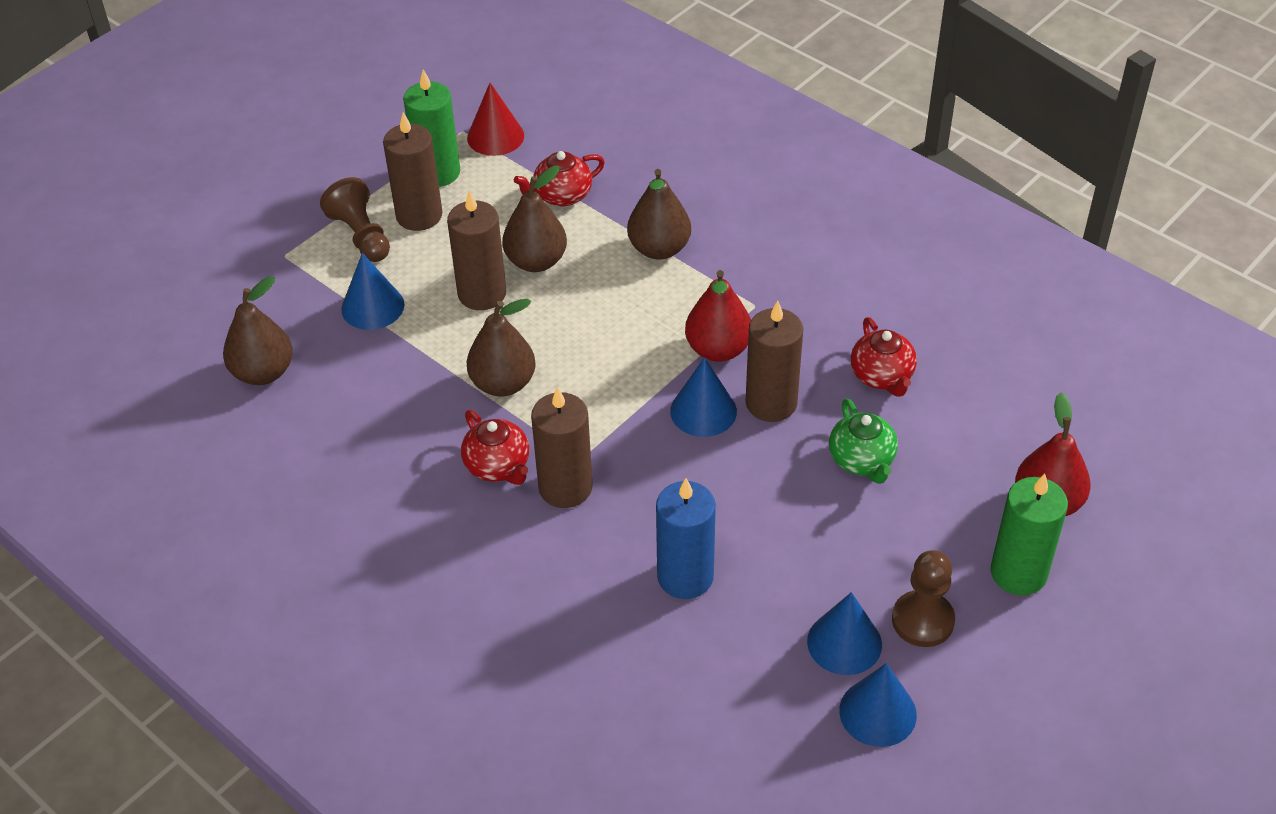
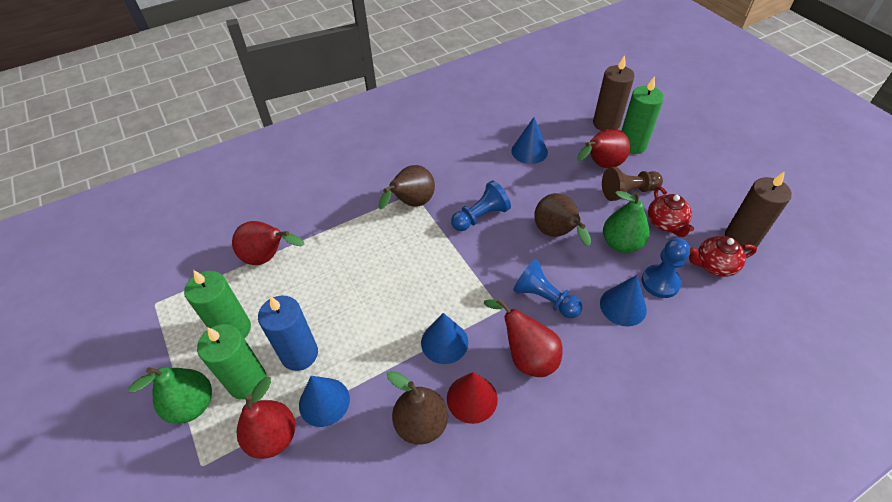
blue pawn: none = 0 -> [451,180,511,231] [513,259,582,318] [642,238,690,298] = 3
brown candle: [383,112,442,231] [447,190,506,310] [531,387,593,508] [745,301,803,422] = 4 -> [593,55,635,131] [725,171,792,251] = 2
brown pawn: [320,177,390,262] [892,550,955,647] = 2 -> [602,167,663,201] = 1
brown pear: [223,276,293,385] [467,299,536,396] [502,165,567,272] [627,169,691,259] = 4 -> [378,165,435,209] [387,371,448,445] [534,193,591,246] = 3
green candle: [403,69,460,187] [991,474,1068,596] = 2 -> [184,270,251,339] [197,324,267,400] [621,76,664,154] = 3
green pear: none = 0 -> [128,367,212,424] [603,191,650,253] = 2
green teapot: [829,399,898,484] = 1 -> none = 0
red pear: [685,270,751,362] [1015,392,1091,516] = 2 -> [232,221,305,265] [237,377,296,459] [484,298,563,377] [577,128,630,168] = 4
red teapot: [461,410,529,485] [514,151,605,206] [851,317,917,397] = 3 -> [648,186,694,237] [689,236,757,277] = 2

